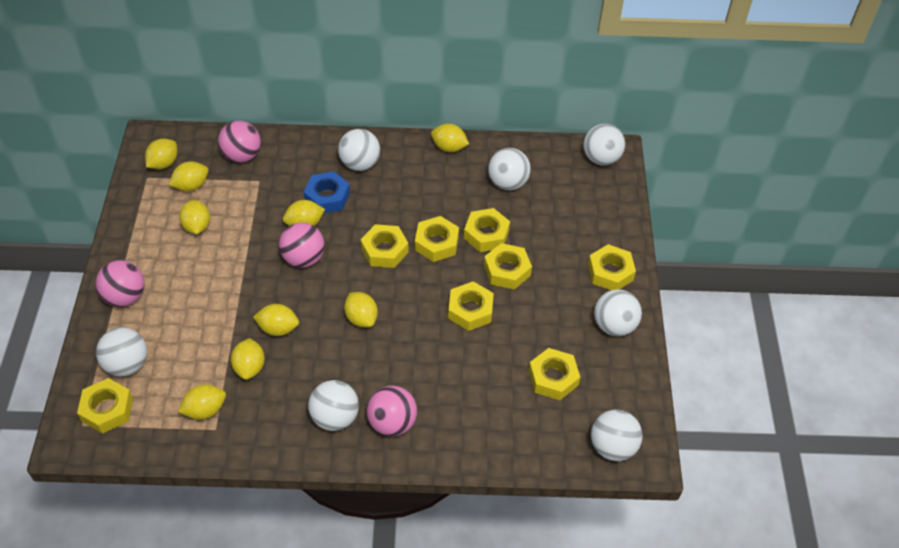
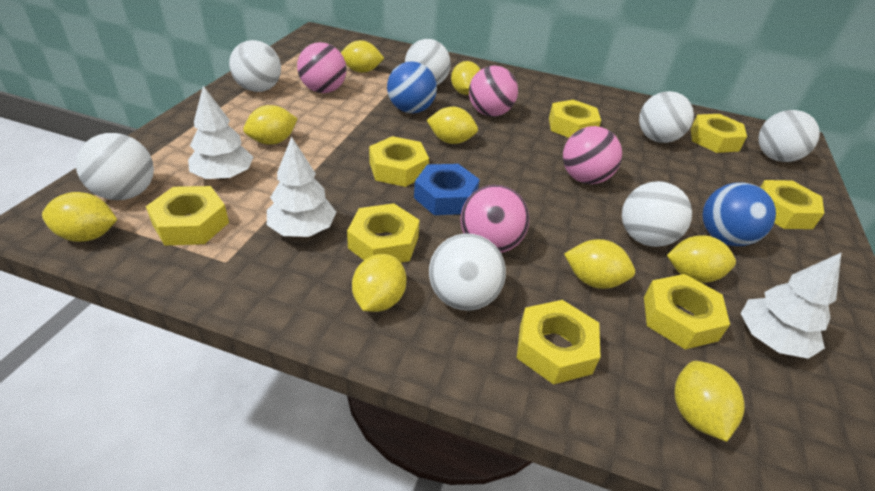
blue ball: none = 0 -> [387,61,437,113] [703,182,776,246] = 2
white tree: none = 0 -> [188,86,253,180] [267,136,336,237] [740,252,842,359] = 3

